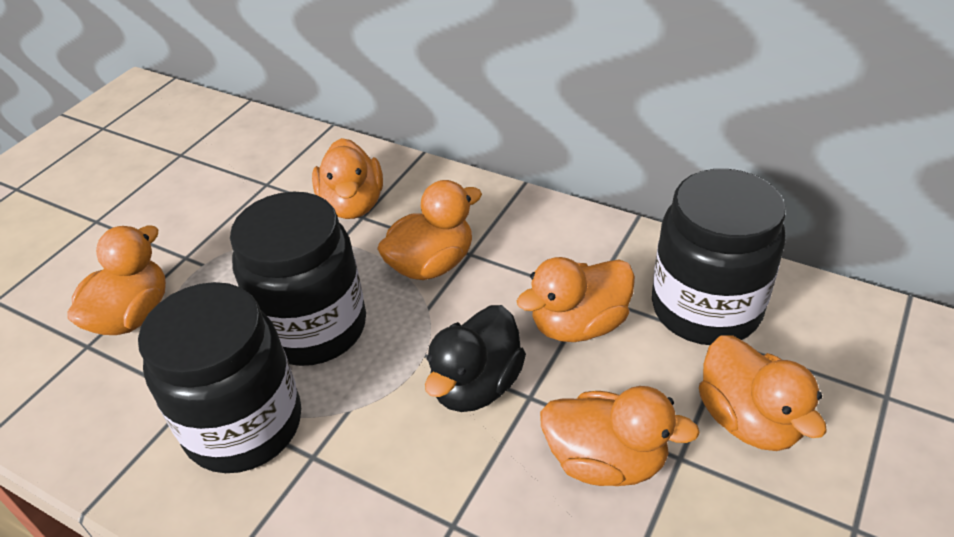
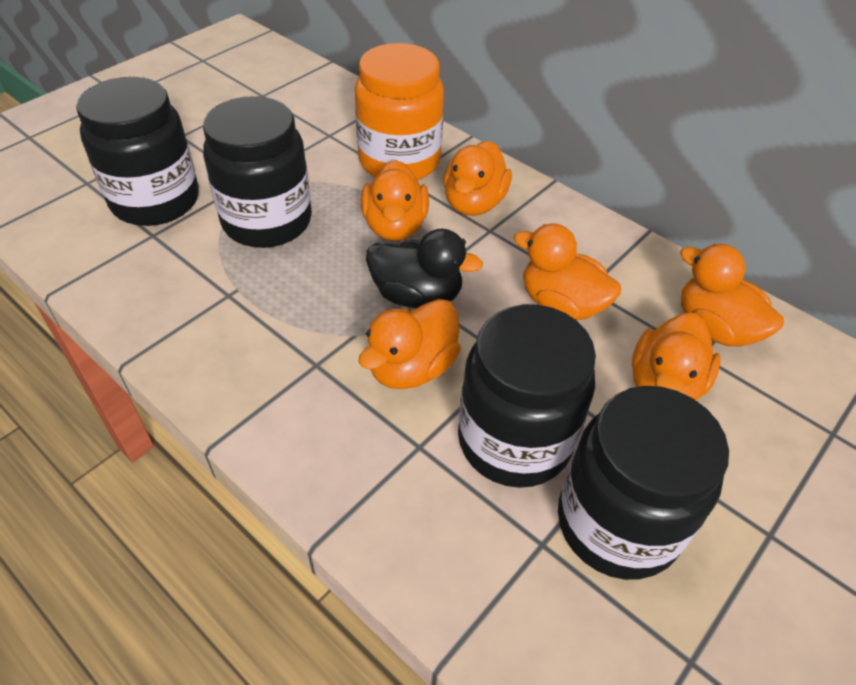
black jar: [138,282,301,473] [230,192,366,366] [652,169,786,345] = 3 -> [76,77,199,226] [203,96,312,248] [458,304,596,488] [558,386,729,580] = 4
orange jar: none = 0 -> [355,43,444,180] = 1

